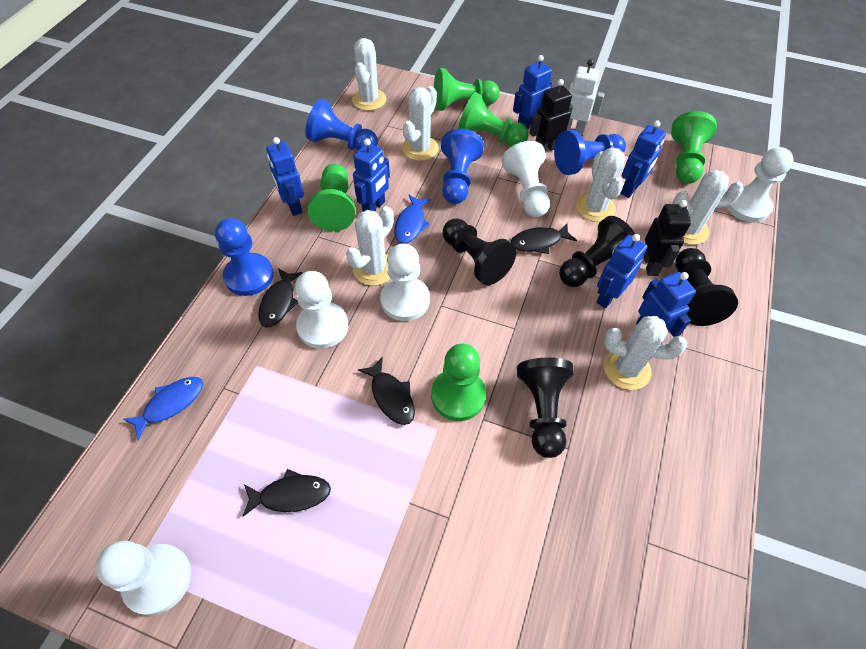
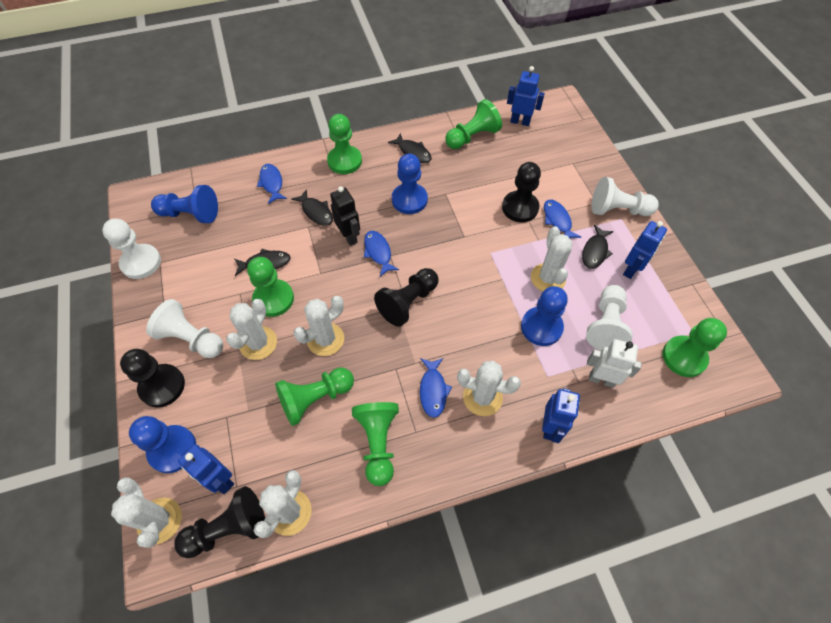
black robot: [530,79,573,153] [643,200,691,276] = 2 -> [330,186,360,246] = 1
blue fish: [123,377,203,440] [394,195,431,244] = 2 -> [257,164,287,204] [364,231,399,276] [420,358,452,418] [544,200,581,238] = 4
blue robot: [266,137,304,216] [353,139,390,212] [513,55,552,130] [597,234,647,308] [620,120,666,198] [636,272,696,337] = 6 -> [178,444,234,494] [507,66,545,126] [542,388,580,443] [623,221,667,279] = 4
green pawn: [308,164,355,231] [431,344,486,421] [434,68,500,111] [458,92,528,147] [671,111,717,184] = 5 -> [247,257,294,317] [275,367,354,426] [327,114,362,174] [352,402,399,486] [445,99,502,149] [663,318,727,377] = 6
white pawn: [95,541,191,615] [295,271,348,349] [380,244,430,321] [502,141,550,217] [726,147,793,223] = 5 -> [102,219,161,279] [146,299,223,358] [586,285,633,351] [592,177,659,216] = 4

